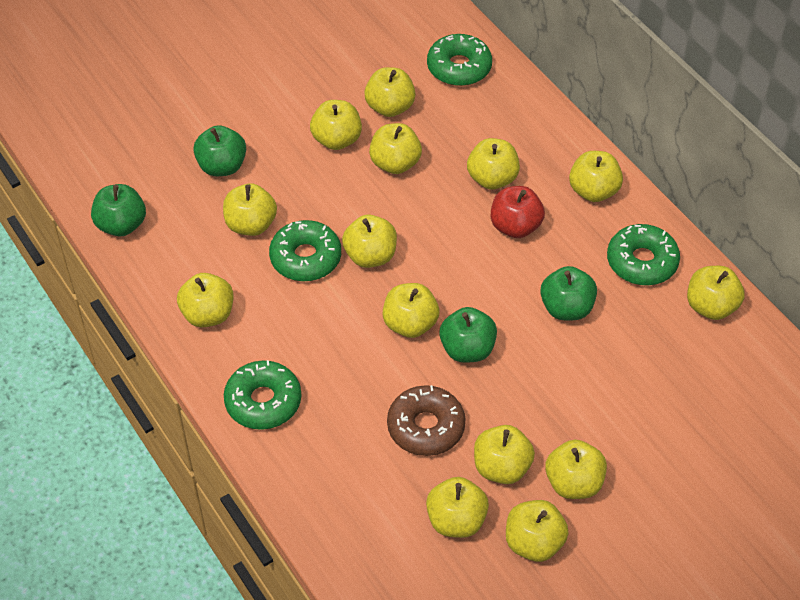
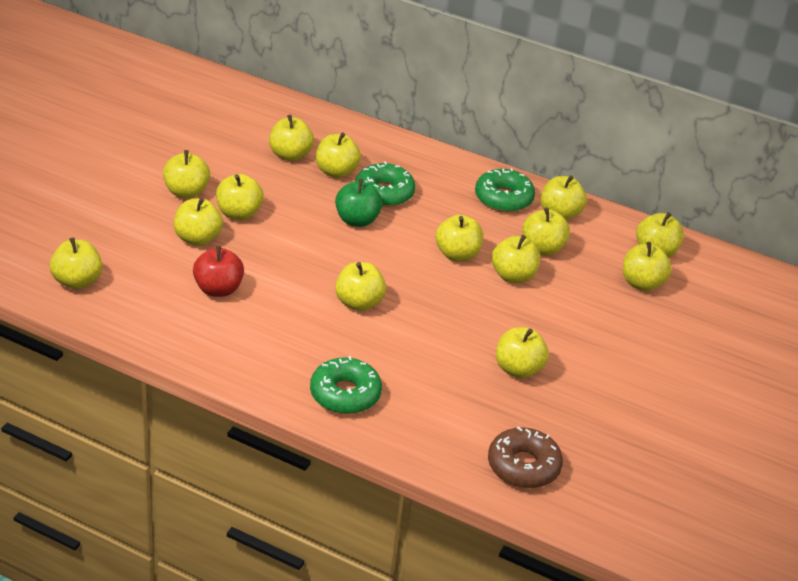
green apple: [91,184,146,236] [193,125,246,176] [439,307,497,363] [540,266,597,320] = 4 -> [335,178,383,227] = 1
green donut: [224,360,301,430] [269,220,341,281] [427,34,492,86] [607,224,680,285] = 4 -> [310,356,382,414] [355,161,416,207] [475,168,535,212] = 3

